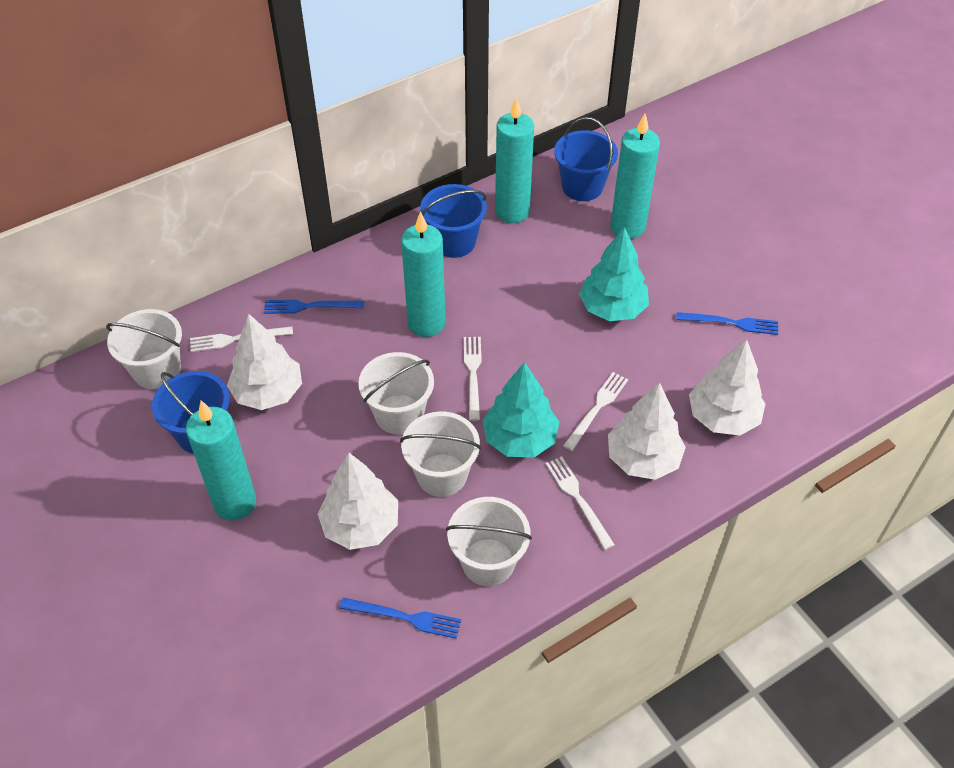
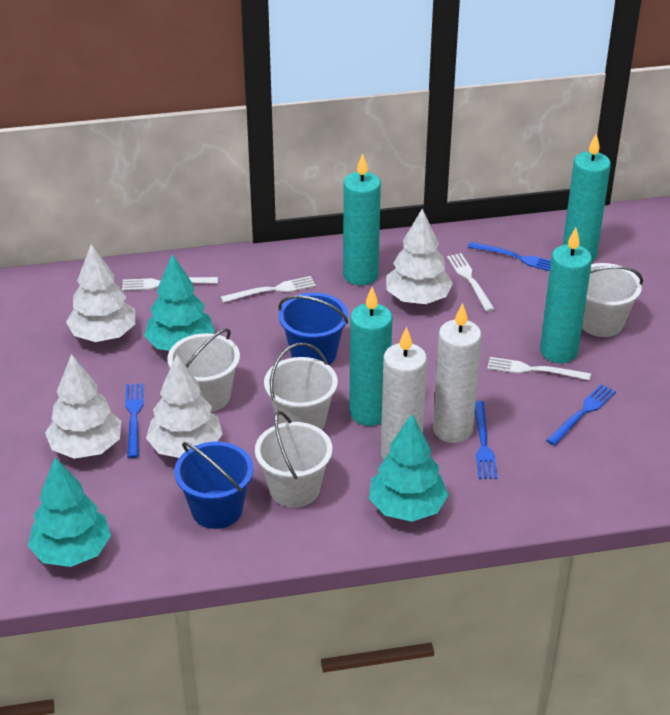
blue bucket: [152,371,230,454] [420,184,487,258] [554,117,618,201] = 3 -> [174,442,253,529] [278,293,348,365] = 2
blue fork: [264,300,364,314] [339,597,461,639] [676,312,778,335] = 3 -> [125,383,144,458] [468,242,551,271] [475,401,498,479] [546,384,616,446] = 4
turquoise tree: [483,362,559,457] [579,227,649,321] = 2 -> [28,457,111,567] [144,254,215,351] [369,414,448,522] = 3
white candle: none = 0 -> [381,327,427,460] [433,303,482,443] = 2

